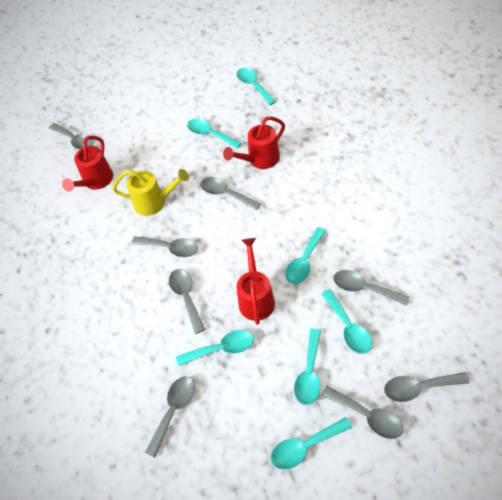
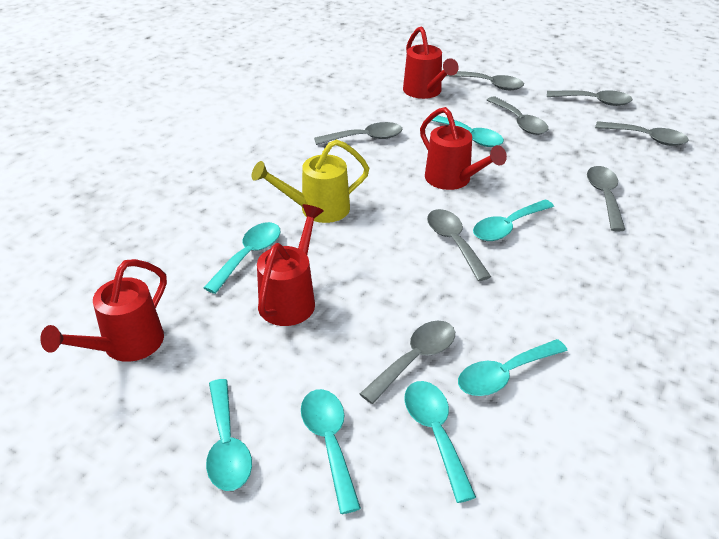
red watering can: [62,136,113,192] [223,116,285,169] [237,238,275,325] = 3 -> [40,259,167,362] [257,204,324,326] [403,26,459,99] [420,107,507,190] = 4

